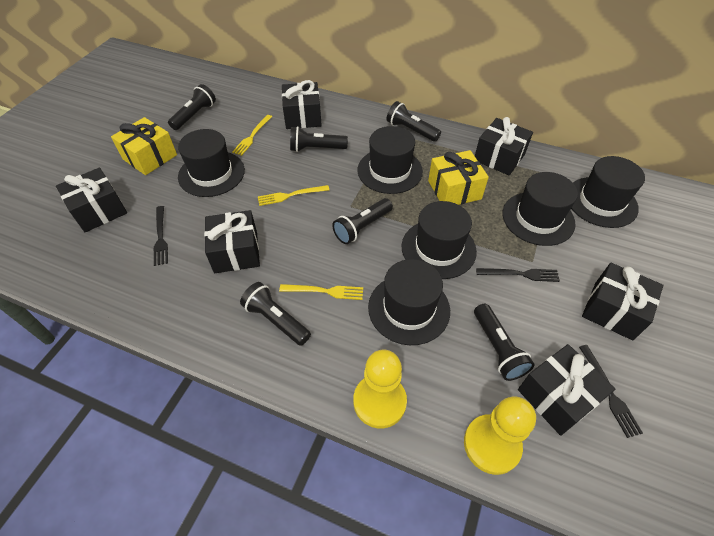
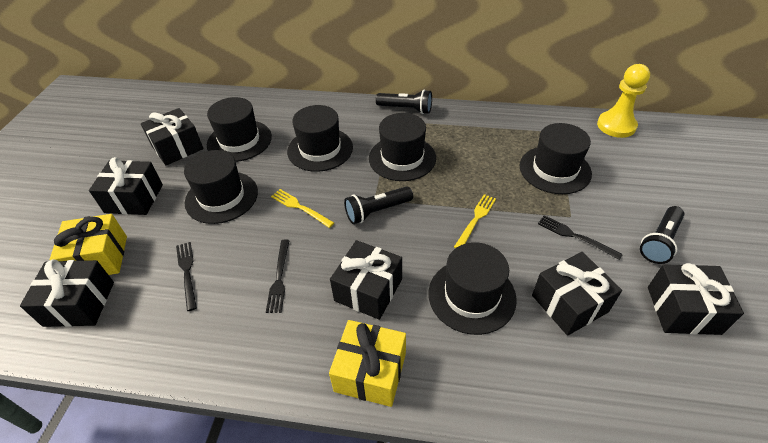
black flashlight: [168,84,216,130] [240,282,311,346] [290,126,348,152] [332,198,393,244] [387,101,441,142] [474,304,534,381] = 6 -> [344,186,413,224] [376,90,432,114] [640,206,684,264] = 3
yellow fork: [232,115,272,156] [258,185,329,206] [279,284,363,300] = 3 -> [271,189,334,228] [454,194,496,248] = 2
yellow pawn: [353,350,407,428] [464,396,536,475] = 2 -> [597,64,650,138] = 1

